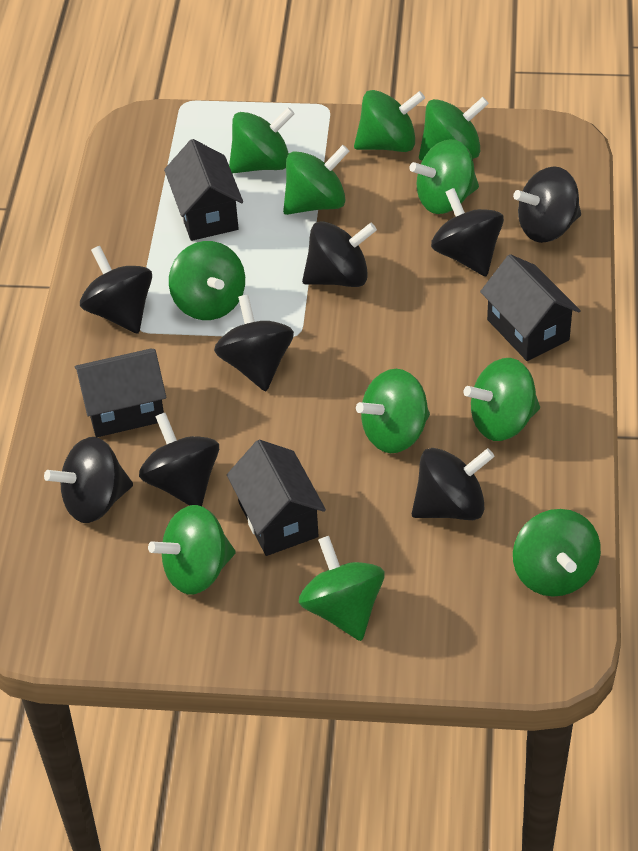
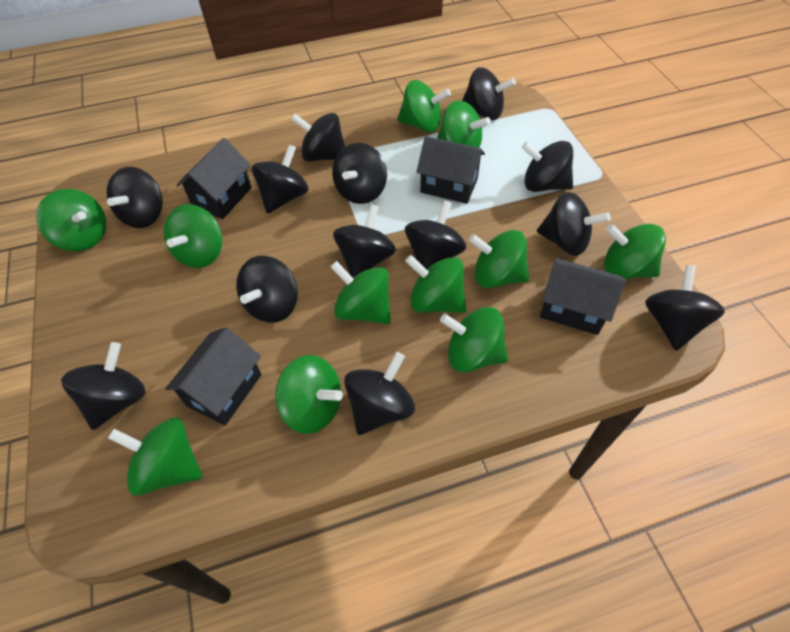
black spinning top: [44,437,133,523] [80,246,152,334] [139,413,219,506] [214,295,294,391] [302,221,377,287] [412,448,494,520] [431,188,504,276] [513,166,581,243] = 8 -> [61,342,146,430] [107,167,163,228] [236,256,298,323] [252,145,309,214] [291,113,345,162] [332,143,387,204] [333,204,396,278] [344,352,415,435] [405,200,466,269] [462,67,516,120] [522,141,573,192] [537,192,611,256] [645,265,725,351] = 13

